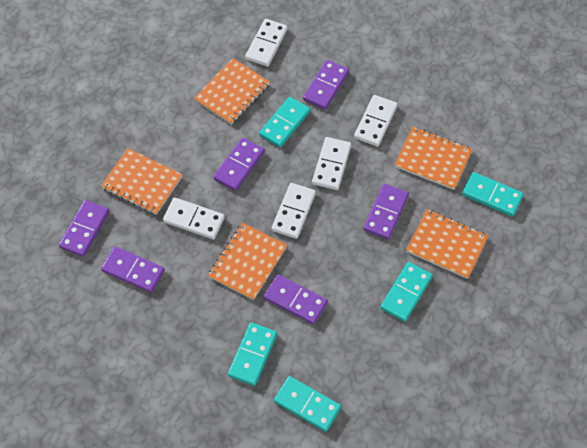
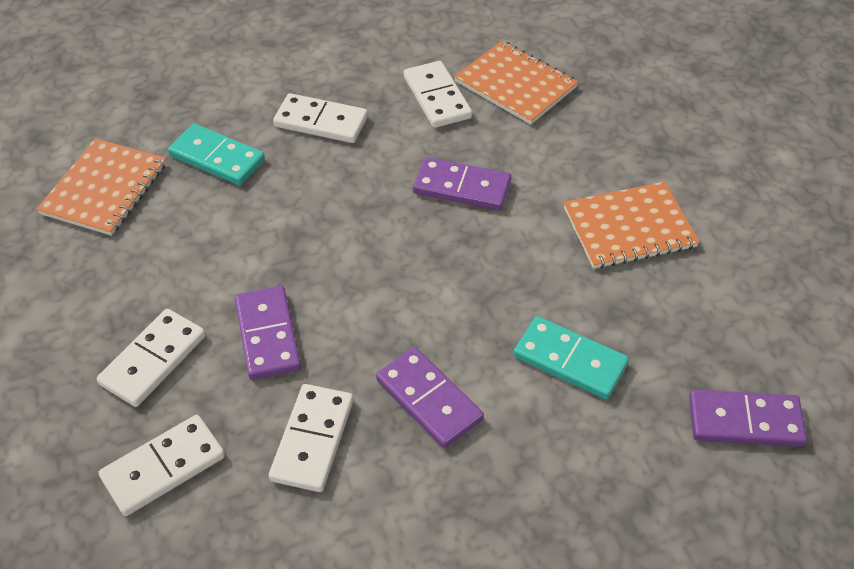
orange notebook: [101,148,183,215] [194,58,270,124] [208,223,287,300] [394,127,472,190] [406,209,488,279] = 5 -> [36,138,166,236] [454,41,578,125] [564,182,700,269] = 3
purple domino: [59,200,109,257] [101,246,165,293] [213,138,265,191] [264,274,328,325] [303,60,349,110] [363,183,409,240] = 6 -> [235,286,301,380] [376,347,484,448] [413,157,511,211] [689,389,807,447] = 4
turquoise domino: [228,322,277,386] [259,97,310,148] [274,376,341,432] [380,262,433,322] [462,172,524,217] = 5 -> [168,124,265,186] [513,316,629,399] = 2

